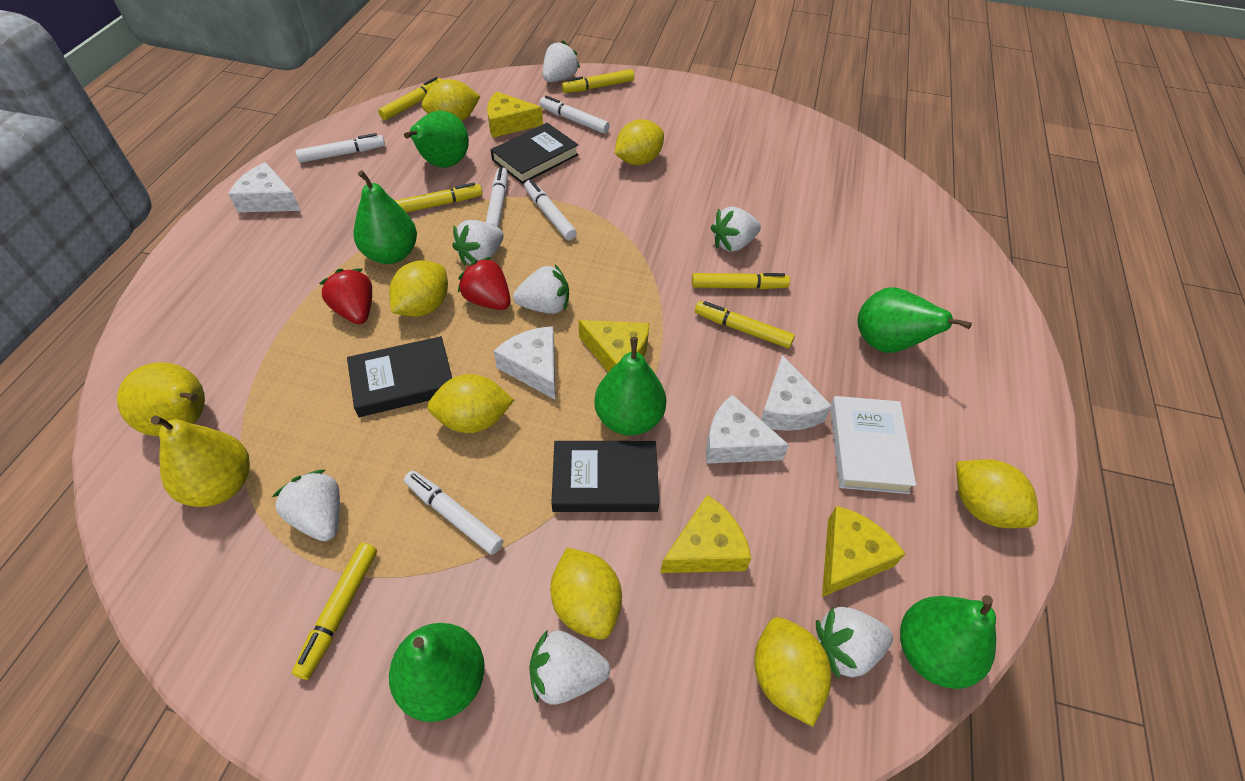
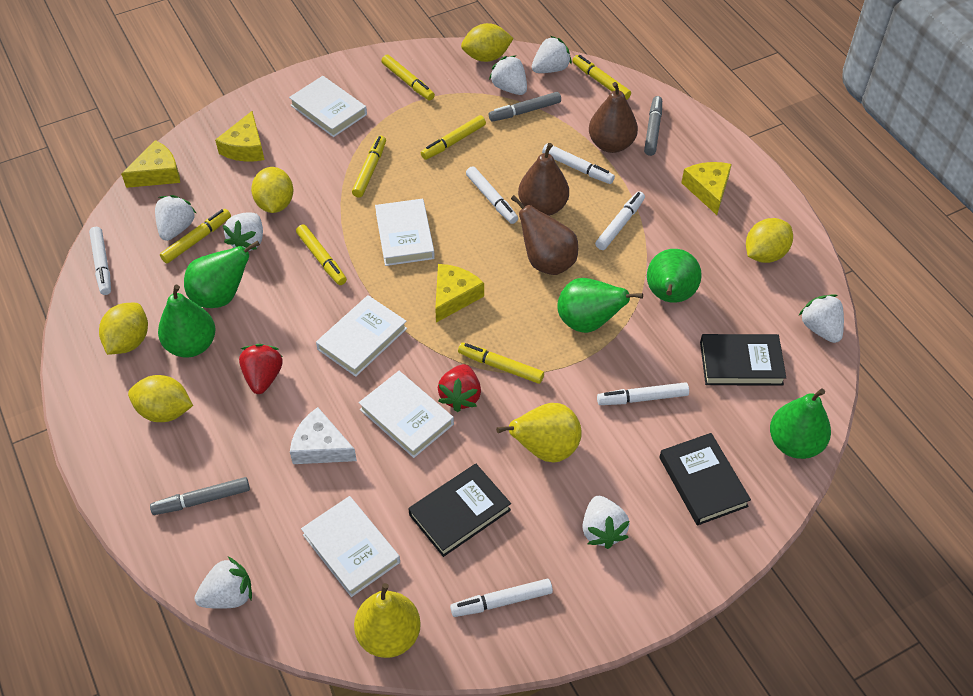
brown pear: none = 0 -> [511,195,578,275] [518,143,569,216] [589,82,638,153] = 3
green pear: [353,170,417,264] [389,623,485,722] [404,111,469,168] [594,337,666,436] [858,287,972,353] [900,595,996,689] = 6 -> [158,285,216,358] [184,240,260,308] [557,278,643,333] [647,249,702,303] [770,389,831,459] = 5
grey marker: none = 0 -> [150,477,250,515] [489,92,561,122] [644,96,662,156] = 3
white book: [830,396,916,494] = 1 -> [289,76,367,137] [301,496,400,597] [316,295,407,377] [359,371,454,458] [375,199,435,266] = 5
white cheese: [229,162,300,212] [494,326,555,400] [706,395,789,464] [761,355,832,431] = 4 -> [290,407,357,464] = 1
white marker: [295,133,385,163] [404,471,503,555] [486,167,508,228] [524,179,577,240] [539,95,609,134] = 5 -> [89,227,111,295] [450,579,553,617] [466,166,518,224] [542,143,615,184] [595,191,645,250] [597,382,689,405] = 6
yellow lemon: [389,260,448,317] [422,79,480,121] [428,374,514,433] [550,548,622,640] [615,119,664,165] [754,617,831,727] [956,459,1038,528] = 7 -> [99,303,148,355] [128,375,193,422] [251,167,294,213] [461,23,514,62] [746,218,793,263] = 5
yellow marker: [292,543,377,680] [378,77,442,120] [395,183,482,213] [562,69,635,93] [692,273,790,289] [695,301,795,348] = 6 -> [160,209,231,263] [296,224,347,285] [352,136,386,197] [381,55,435,100] [421,115,486,160] [458,343,544,384] [572,55,631,100] = 7

